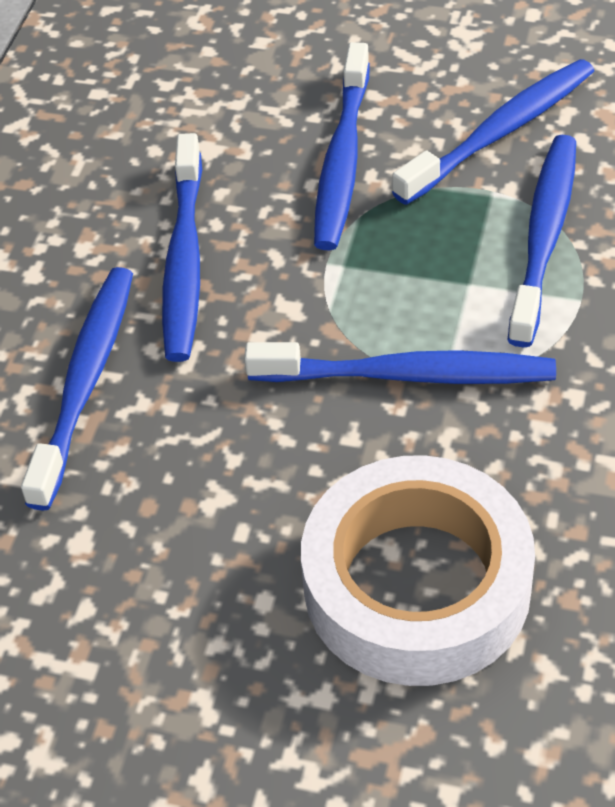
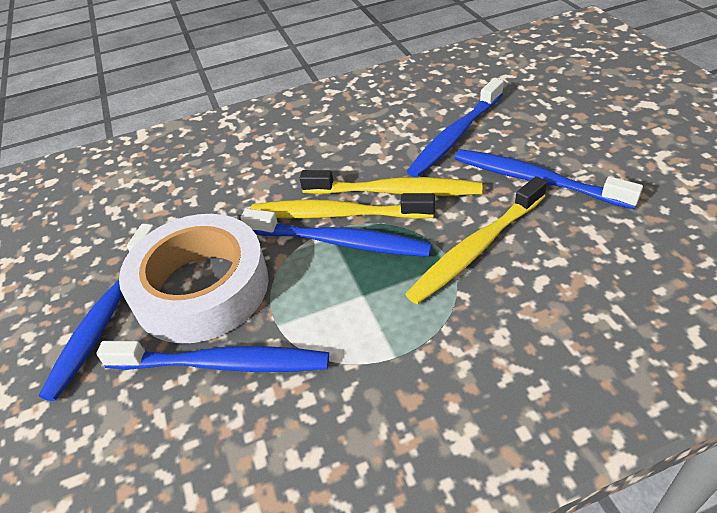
blue toothbrush: [21,267,133,511] [162,133,202,362] [244,342,556,384] [314,42,370,251] [392,59,594,205] [507,135,576,348] = 6 -> [39,224,155,401] [96,341,329,372] [241,209,432,257] [407,78,504,177] [455,149,643,209] = 5
yellow toothbrush: none = 0 -> [250,193,435,219] [300,170,482,196] [405,176,547,304] = 3

